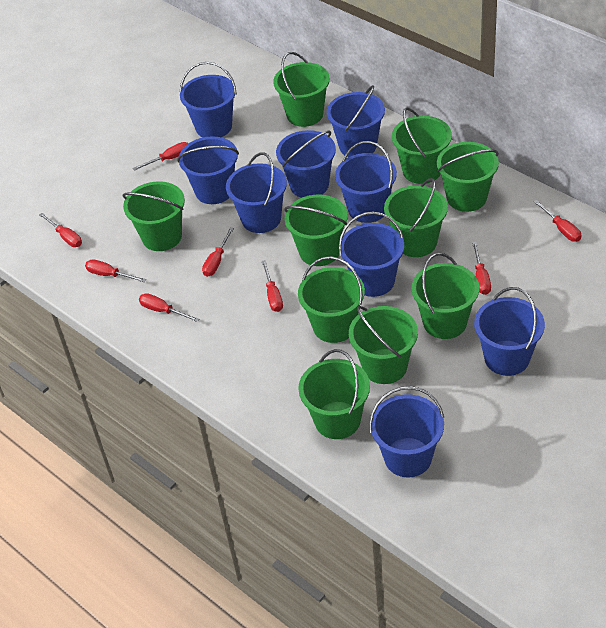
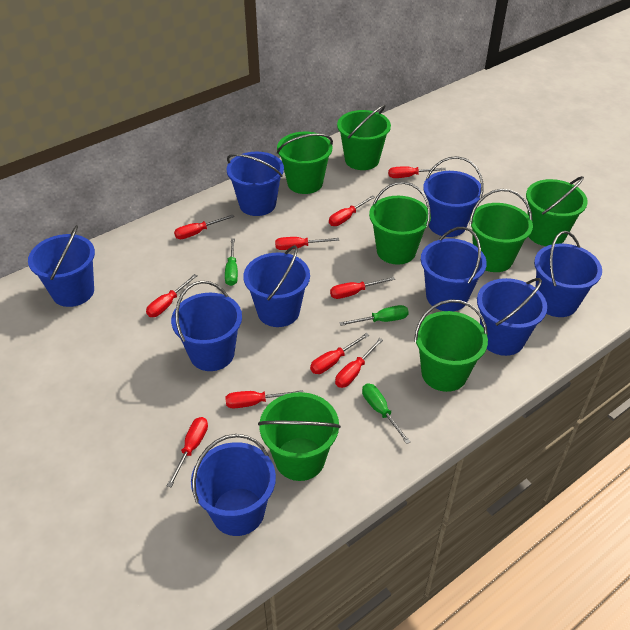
green bucket: [123,181,185,251] [273,52,330,127] [284,195,348,266] [298,256,365,343] [298,349,370,439] [349,306,418,384] [384,178,448,257] [392,107,452,184] [411,253,479,339] [437,142,499,212] = 10 -> [258,392,341,481] [277,132,333,194] [337,105,391,170] [369,182,431,265] [414,299,488,392] [469,189,533,272] [526,176,588,246] = 7
green screwdriver: none = 0 -> [225,238,238,286] [339,305,409,326] [362,384,411,444] = 3
red screwdriver: [39,213,82,247] [85,259,146,282] [133,142,189,171] [139,293,199,322] [202,227,234,277] [262,260,283,312] [472,242,491,295] [533,200,581,242] = 8 -> [146,274,198,317] [167,417,208,487] [174,215,234,239] [225,390,303,408] [275,237,339,250] [310,333,370,374] [329,195,375,226] [330,277,395,299] [335,338,383,388] [388,166,446,178] = 10

